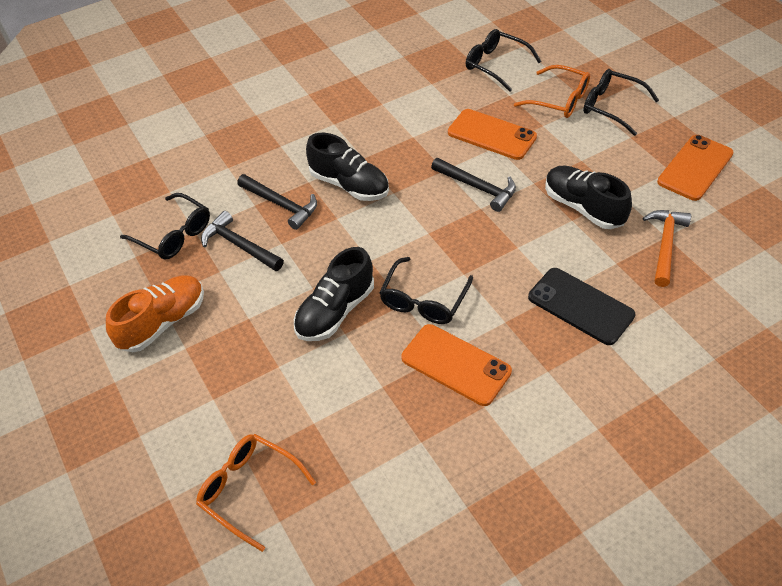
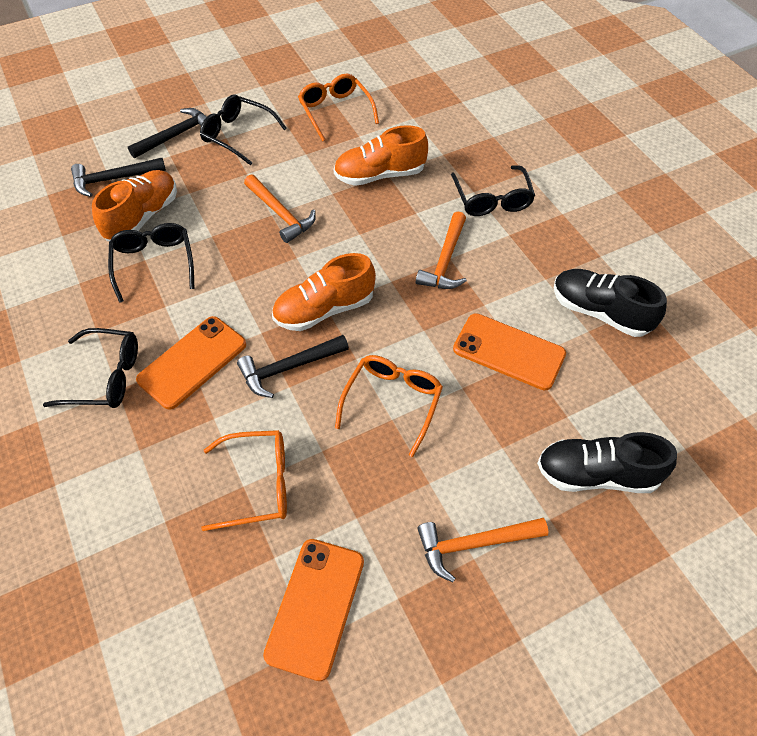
black phone: [528,268,635,345] = 1 -> none = 0
black shoe: [294,247,374,341] [306,133,389,201] [545,166,632,229] = 3 -> [537,432,677,493] [554,269,667,337] = 2
orange glasses: [196,434,316,552] [514,65,590,118] = 2 -> [201,430,287,531] [298,74,379,141] [335,355,443,457] = 3
orange hammer: [643,210,691,287] = 1 -> [244,174,316,243] [416,212,467,289] [417,518,548,582] = 3
orange shoe: [106,276,204,352] = 1 -> [92,170,177,241] [272,253,376,331] [334,125,428,186] = 3

